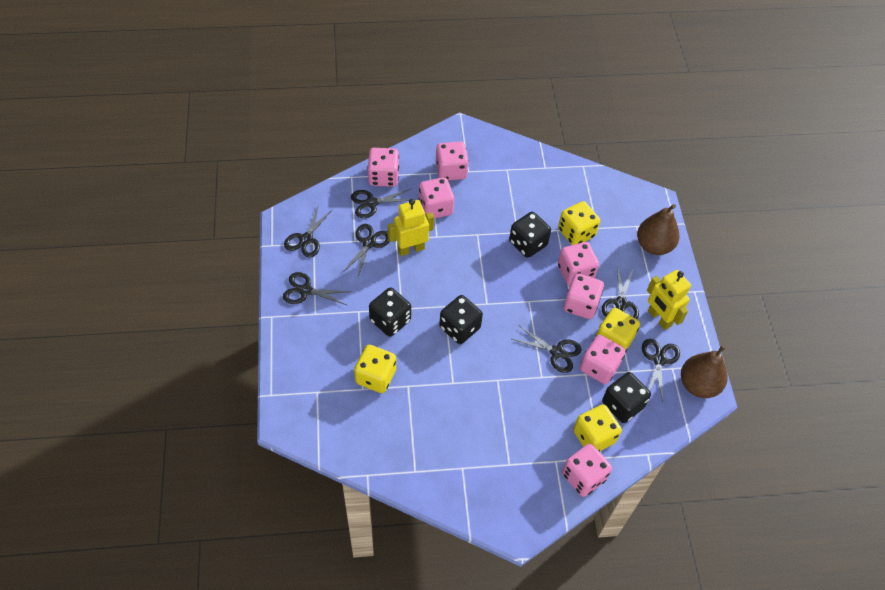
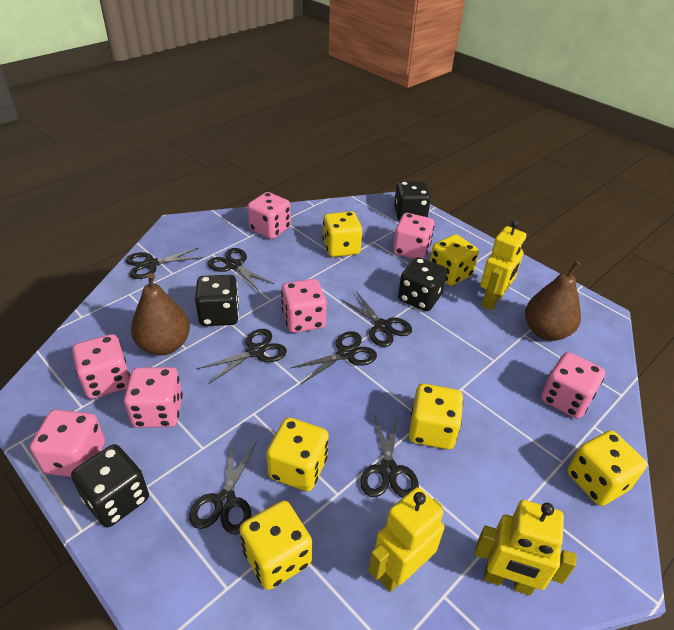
yellow dice: [354,345,396,393] [558,201,600,245] [573,404,622,452] [596,308,640,353] = 4 -> [240,501,312,590] [266,417,329,491] [323,211,362,257] [409,384,463,450] [430,234,479,286] [567,430,647,506] = 6
yellow robot: [388,199,434,256] [647,270,691,330] = 2 -> [368,487,444,592] [475,500,577,596] [480,220,527,310] = 3

